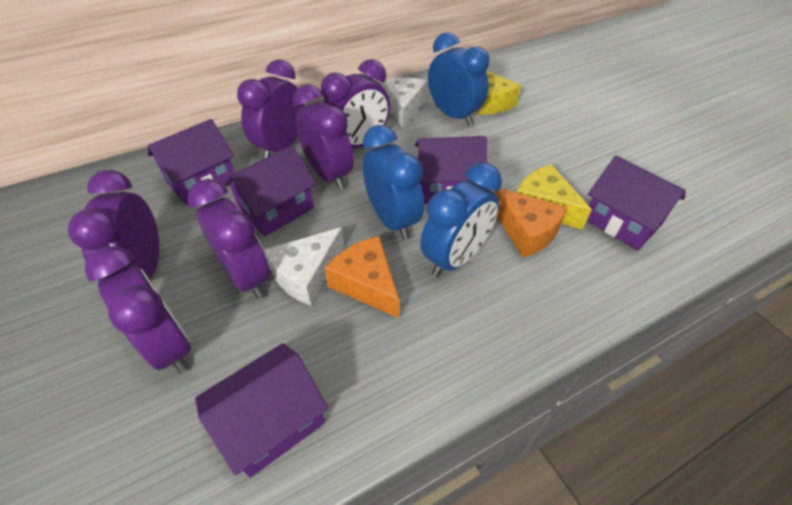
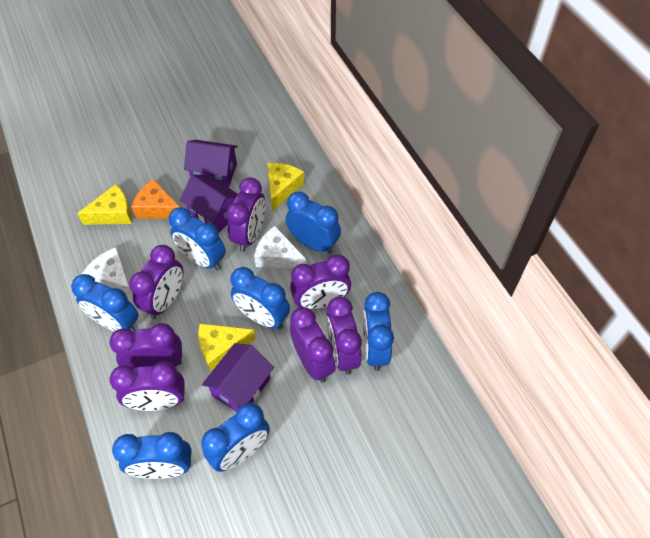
blue clock: [363,125,424,240] [420,162,502,277] [428,32,490,126] = 3 -> [71,274,138,332] [112,432,192,479] [169,207,226,271] [201,403,270,472] [230,267,290,329] [286,191,341,254] [363,292,394,371] = 7
orange cheese: [324,236,399,318] [494,188,568,258] = 2 -> [132,179,179,219] = 1
purple clock: [68,170,159,281] [85,246,191,373] [188,179,271,299] [237,59,304,159] [293,84,354,190] [321,59,390,148] = 6 -> [109,323,182,368] [110,361,185,411] [129,245,183,319] [226,177,266,252] [290,254,351,310] [290,307,336,383] [326,296,362,375] = 7
purple house: [148,119,235,205] [195,343,329,478] [223,145,316,236] [415,136,487,204] [587,156,686,250] = 5 -> [180,174,238,232] [184,140,238,188] [202,343,274,412] = 3
yellow cheese: [477,71,521,115] [517,164,592,229] = 2 -> [77,184,132,225] [198,324,256,371] [267,163,305,211] = 3

